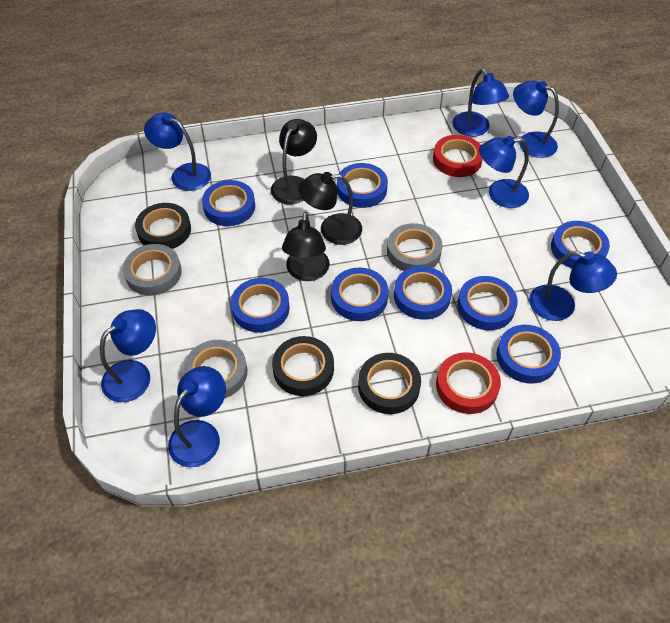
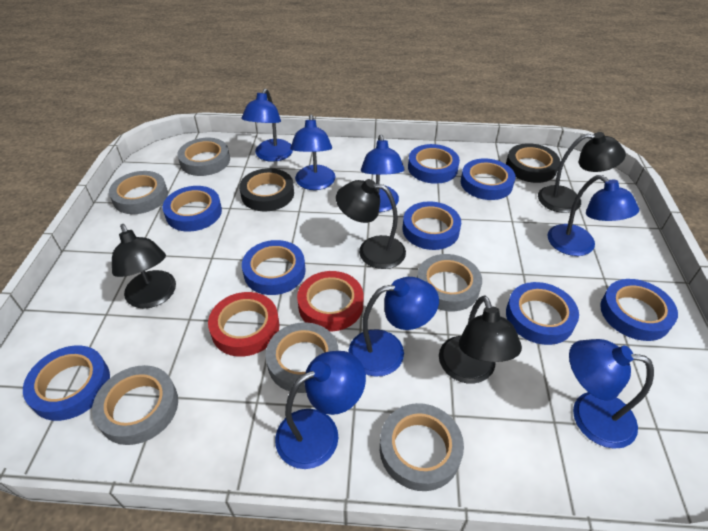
black lamp: [271,119,317,204] [282,212,330,281] [298,172,362,245] = 3 -> [112,224,176,309] [336,179,406,269] [439,295,522,383] [538,132,626,213] = 4
black tape: [135,203,191,249] [272,336,334,396] [358,353,421,414] = 3 -> [239,168,294,212] [506,143,560,183] = 2
grey tape: [123,244,182,295] [184,340,247,398] [387,223,442,271] = 3 -> [92,365,178,445] [109,171,168,214] [177,138,230,176] [266,322,339,393] [380,403,464,491] [417,254,482,311] = 6

